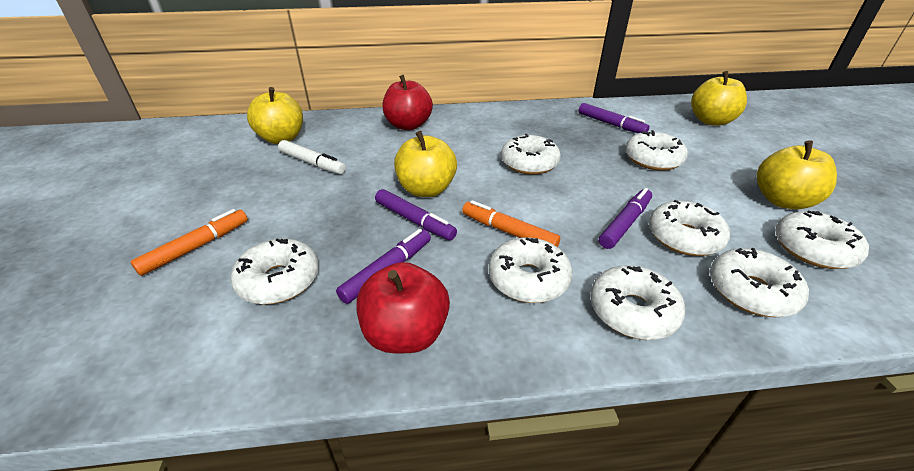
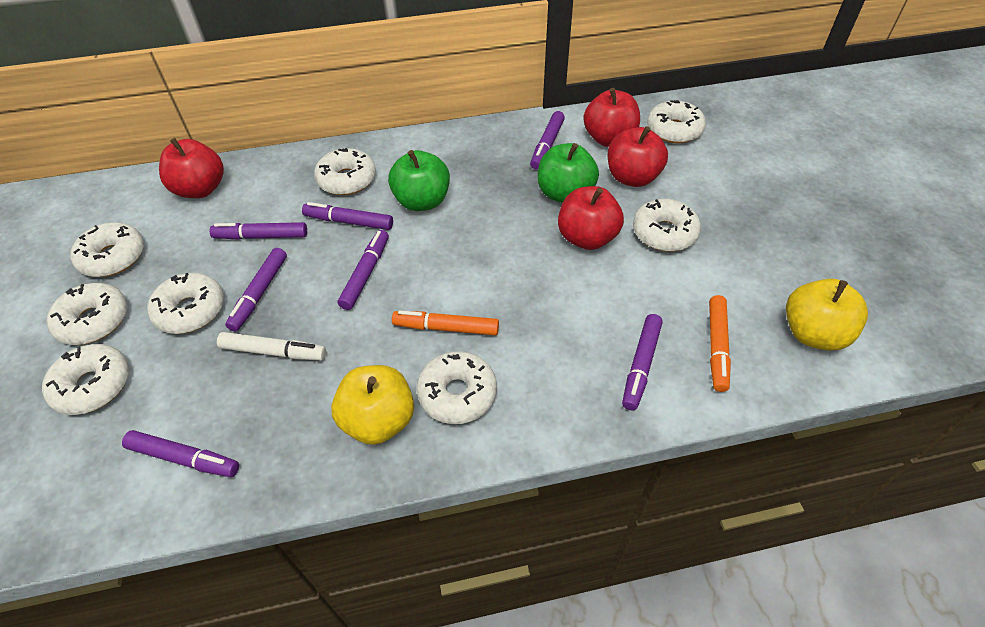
green apple: none = 0 -> [388,150,450,211] [538,143,599,203] = 2
purple marker: [336,229,431,304] [375,189,457,240] [579,103,650,133] [599,188,652,249] = 4 -> [122,430,239,477] [209,222,307,240] [225,248,287,331] [302,202,393,230] [338,230,389,310] [530,111,565,170] [622,314,663,410] = 7
red apple: [357,262,450,353] [382,75,433,130] = 2 -> [159,138,224,198] [558,186,624,250] [583,88,640,147] [607,126,668,187] = 4
yellow apple: [247,87,303,144] [394,131,457,197] [691,71,747,126] [757,140,837,209] = 4 -> [331,365,414,445] [786,278,868,351] = 2

